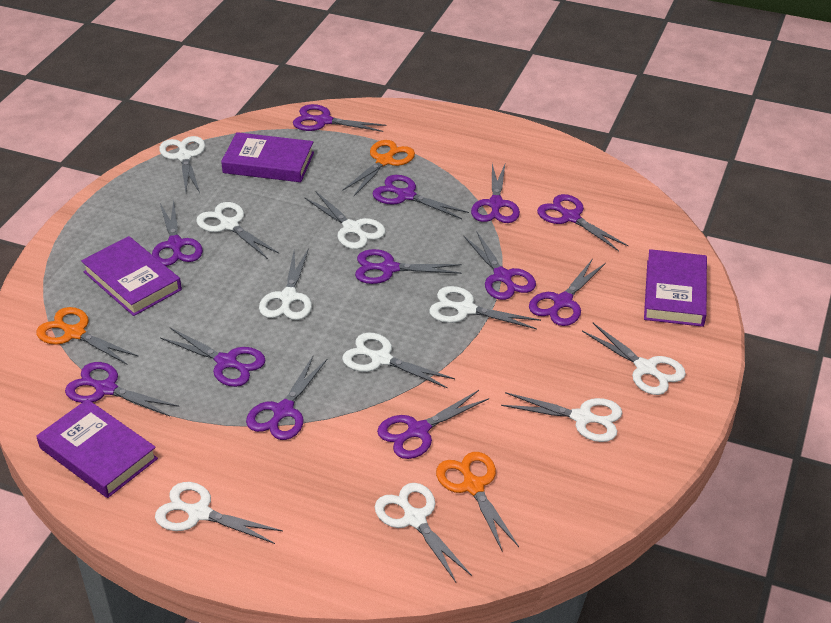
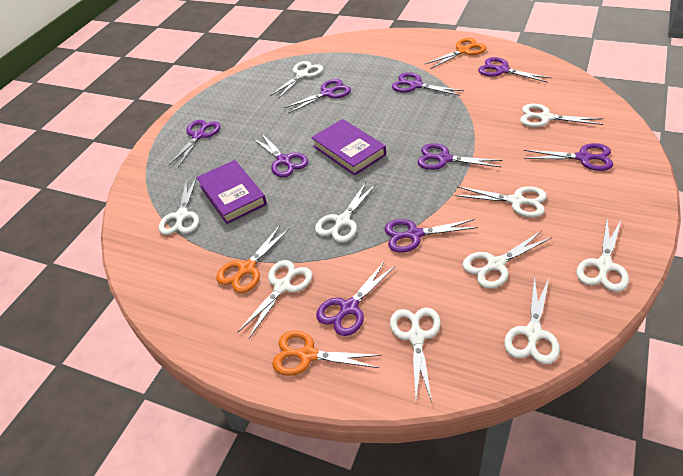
purple book: [37,399,158,498] [81,236,182,316] [221,132,314,182] [644,249,707,327] = 4 -> [196,160,267,224] [311,119,386,175] = 2
purple scissors: [65,362,179,417] [152,200,203,266] [160,328,266,387] [246,356,327,440] [293,104,387,132] [355,249,462,284] [373,175,469,219] [377,390,489,459] [464,231,536,300] [471,164,520,223] [529,259,606,326] [537,194,629,251] = 12 -> [169,120,220,168] [253,133,308,177] [284,79,351,114] [316,261,396,336] [385,219,479,253] [392,72,464,96] [417,143,502,170] [478,57,551,83] [524,143,613,171] = 9

